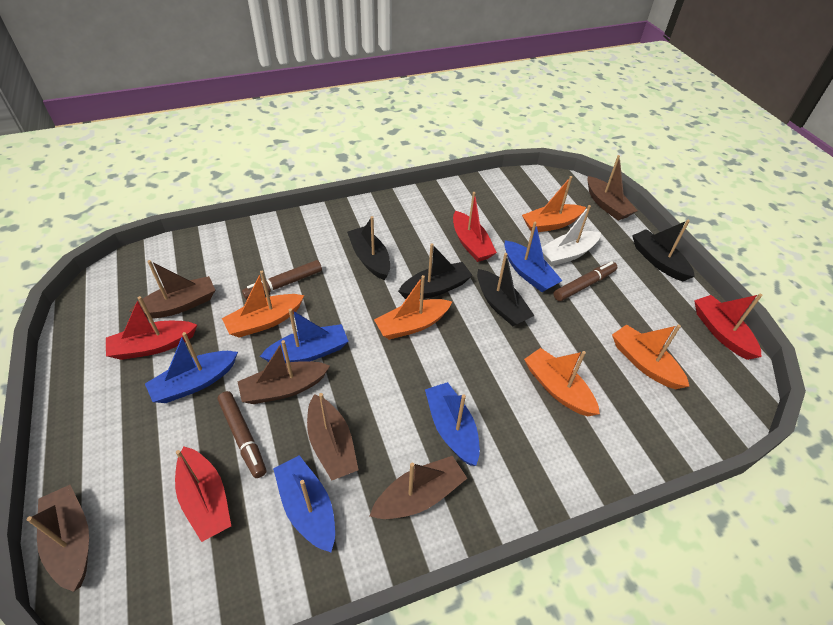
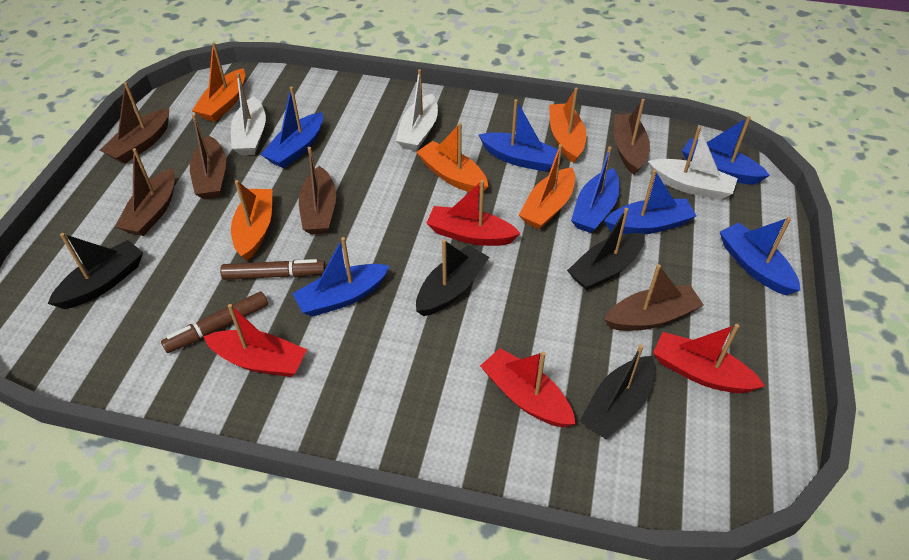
blue boat: [145,332,238,403] [260,309,349,363] [273,455,335,552] [425,382,480,466] [505,222,563,292] = 5 -> [261,87,323,168] [292,237,390,317] [479,99,558,172] [571,147,619,233] [604,169,696,234] [682,116,770,184] [720,217,800,295] = 7
brown marker: [217,391,266,478] [242,260,322,300] [554,261,617,301] = 3 -> [161,291,268,353] [220,259,326,280] = 2
white boat: [541,205,601,266] = 1 -> [231,73,266,155] [396,69,438,151] [648,126,738,200] = 3

